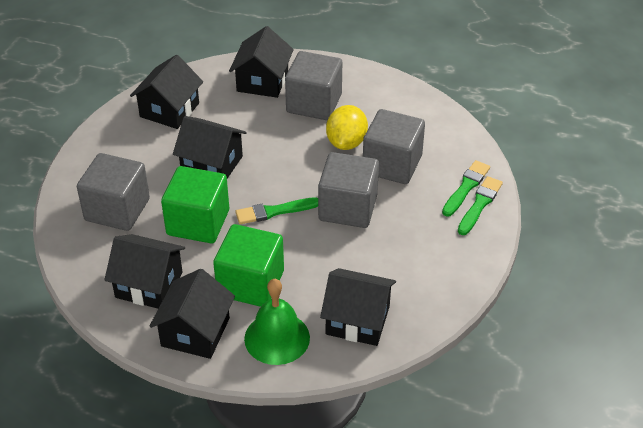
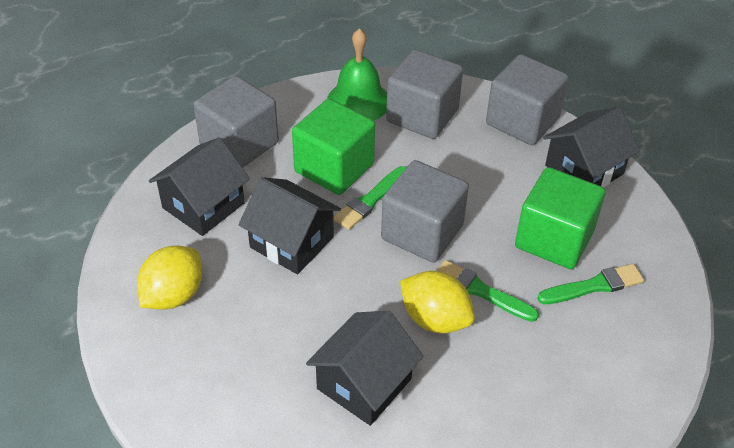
black house: [104,234,185,308] [130,55,203,129] [149,269,235,359] [173,116,247,178] [229,26,294,98] [320,268,396,346] = 6 -> [149,137,250,236] [239,177,341,274] [306,311,424,426] [543,107,640,188] = 4
yellow lemon: [326,105,368,150] = 1 -> [137,245,202,310] [400,271,475,333] = 2

